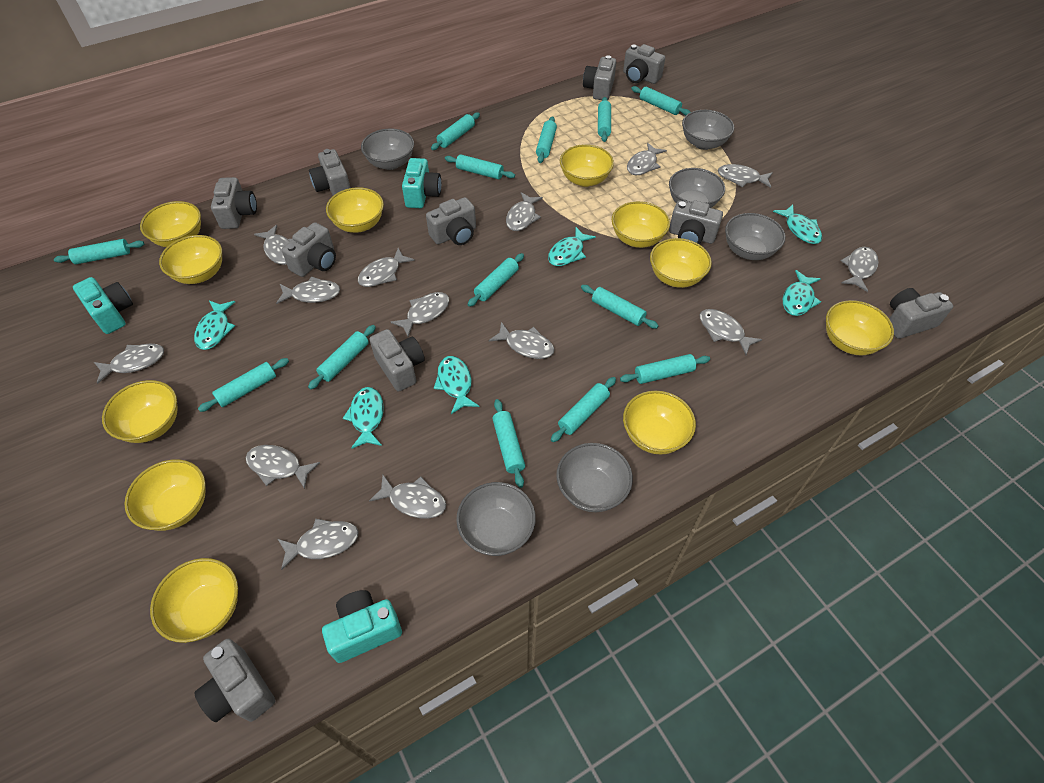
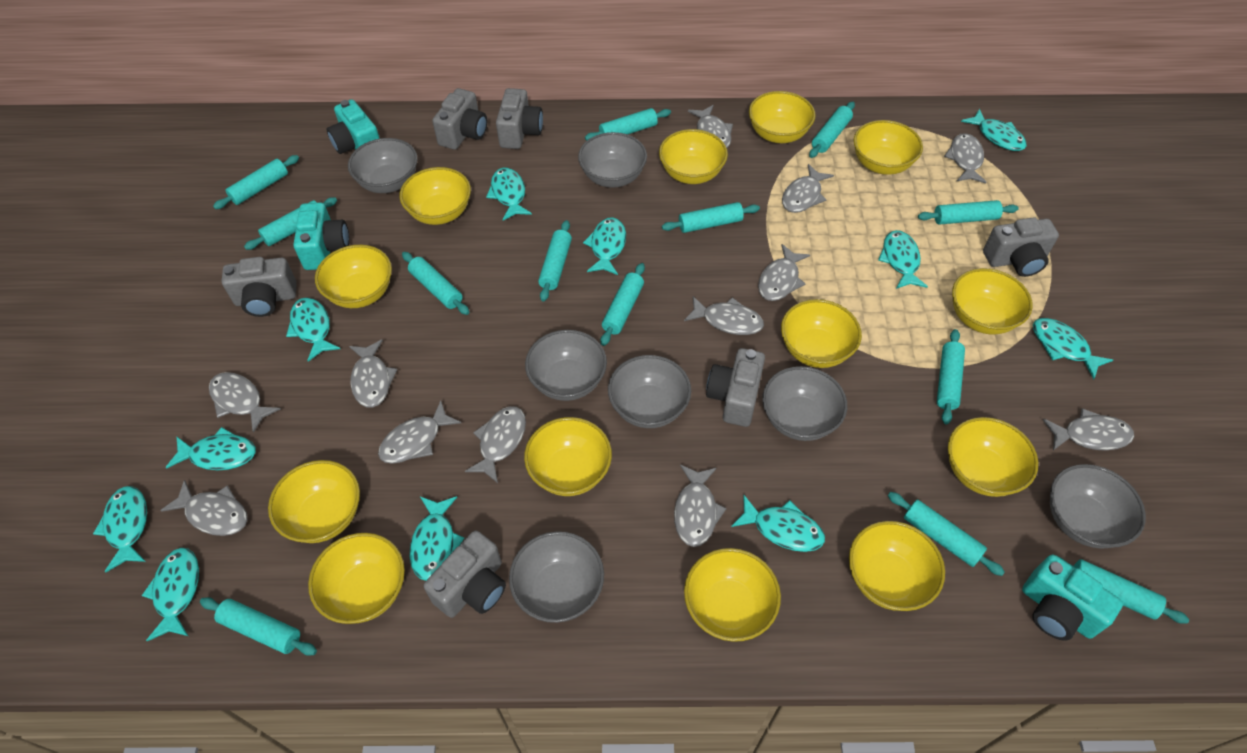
grey bowl: [361,129,414,170] [456,482,536,556] [556,443,633,512] [669,168,725,208] [682,110,734,150] [725,213,785,260] = 6 -> [348,138,418,193] [509,531,604,623] [525,330,607,401] [578,132,647,188] [608,355,691,428] [762,366,847,441] [1050,464,1146,549] = 7
grey camera: [194,639,275,722] [211,177,257,229] [282,222,336,277] [309,149,351,196] [370,329,425,392] [426,197,476,245] [583,55,616,100] [623,44,665,84] [669,200,723,244] [889,288,953,339] = 10 -> [222,257,297,317] [424,530,506,618] [432,88,487,150] [496,88,543,149] [706,348,765,427] [983,217,1059,277] = 6
grey fish: [94,343,164,384] [246,445,320,489] [254,225,293,265] [276,276,340,304] [278,519,359,570] [358,248,415,287] [369,475,446,519] [391,292,449,337] [489,322,555,359] [506,192,543,231] [627,143,667,175] [700,309,762,355] [718,164,773,188] [841,247,879,292] = 14 -> [160,480,248,536] [209,372,281,433] [349,340,398,407] [378,401,461,464] [465,406,526,483] [674,465,727,547] [684,296,764,335] [688,105,733,148] [758,244,810,301] [782,164,834,213] [944,133,987,184] [1043,408,1134,451] = 12
turquoise fish: [194,301,235,350] [343,387,384,449] [434,356,479,414] [548,227,596,266] [773,205,822,244] [783,270,821,316] = 6 -> [93,486,147,572] [141,548,199,641] [166,427,256,470] [286,297,340,362] [410,496,464,581] [486,168,532,221] [583,217,626,275] [731,495,825,552] [878,230,928,289] [961,109,1027,151] [1033,318,1113,379] = 11
yellow bowl: [102,380,178,443] [124,459,206,531] [140,201,201,247] [150,558,238,643] [159,235,222,284] [326,187,384,233] [560,144,614,187] [612,201,670,248] [623,391,696,455] [650,238,712,288] [826,300,894,356] = 11 -> [268,460,360,543] [308,533,405,624] [315,245,392,308] [400,167,471,225] [524,417,612,496] [659,129,728,184] [684,548,781,642] [749,91,815,143] [781,299,862,368] [849,521,945,611] [854,120,923,175] [948,417,1038,497] [952,268,1033,334] = 13

